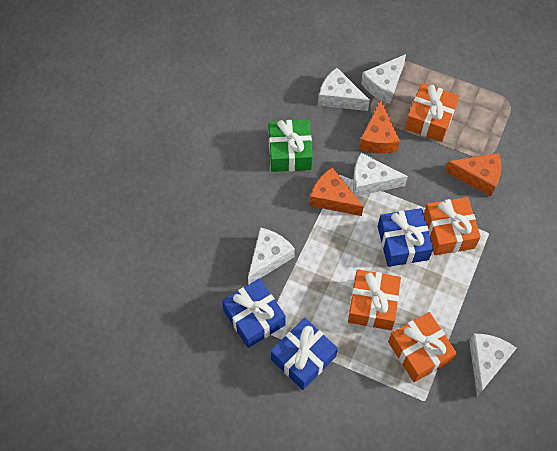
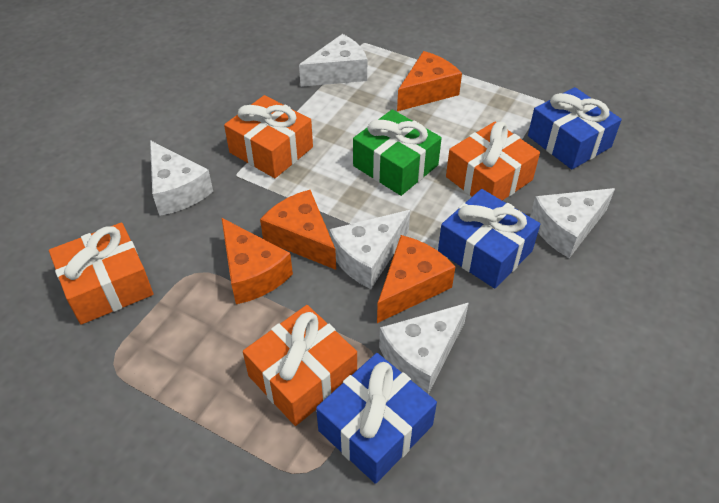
orange cheese: [310,167,363,216] [359,100,400,154] [445,153,501,196] = 3 -> [222,218,293,304] [260,190,336,270] [377,235,455,323] [397,51,462,111] = 4

